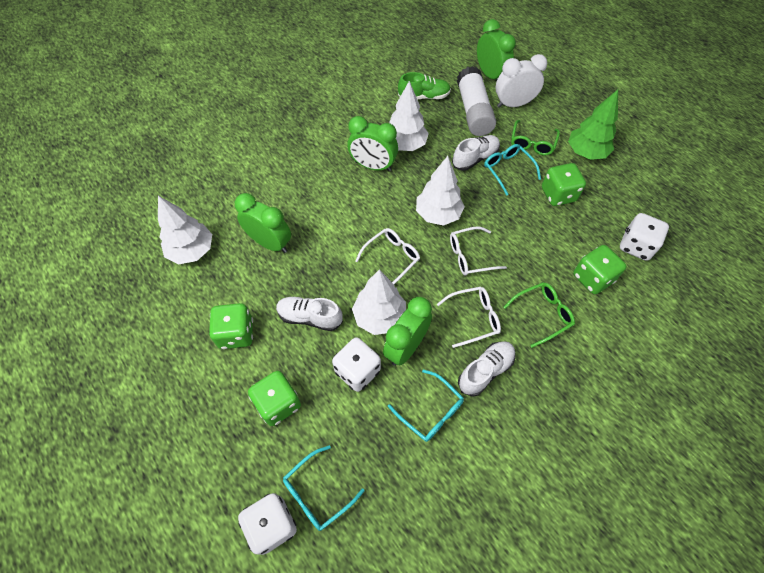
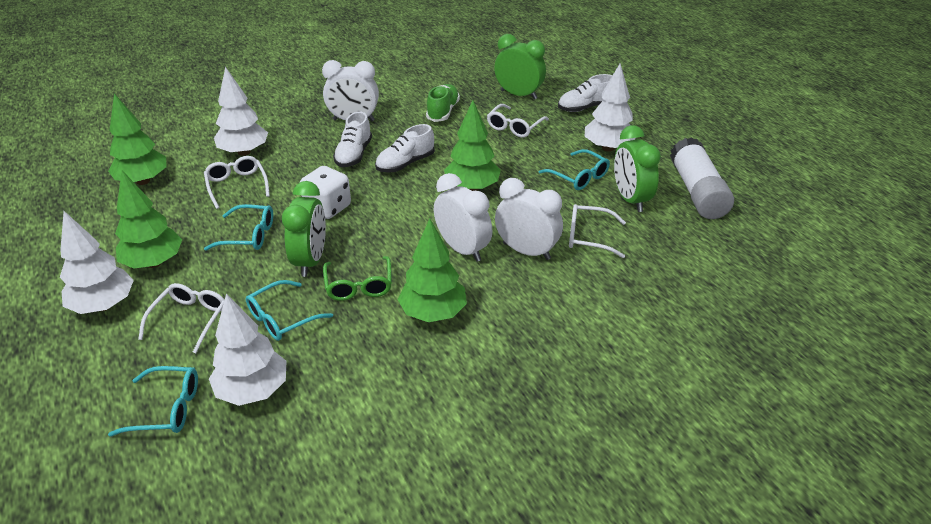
green clock: [235,193,291,253] [347,116,398,171] [383,297,432,366] [477,19,516,80] = 4 -> [282,181,326,277] [494,34,546,100] [614,125,661,212] = 3
green dice: [209,303,253,349] [248,371,301,426] [542,163,586,206] [573,245,626,294] = 4 -> none = 0
green glasses: [503,282,575,348] [511,120,560,155] = 2 -> [323,256,392,301] = 1
green tree: [568,90,618,160] = 1 -> [108,93,166,185] [115,170,182,269] [398,218,467,322] [444,100,501,191] = 4
turquoise glasses: [283,445,365,531] [388,369,464,442] [484,144,541,196] = 3 -> [108,366,198,437] [204,204,273,251] [246,280,333,341] [539,149,610,190] = 4
white clock: [495,54,547,108] = 1 -> [322,60,379,121] [434,173,492,262] [495,178,563,260] = 3
white dice: [238,493,297,555] [332,337,381,392] [620,213,669,261] = 3 -> [300,166,351,219] = 1
white glasses: [355,228,420,284] [437,286,501,348] [450,226,507,275] = 3 -> [138,283,225,353] [204,156,270,209] [487,104,549,138] [569,204,626,258] = 4

